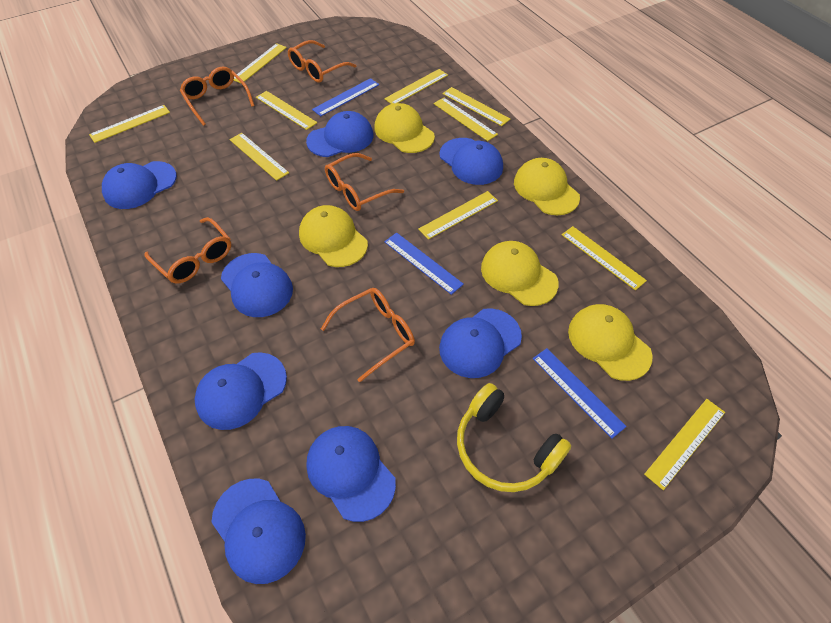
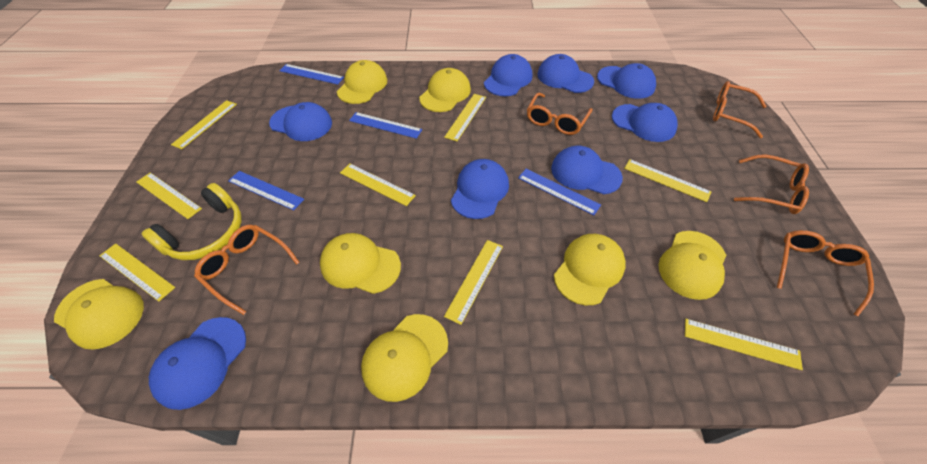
blue ruler: [312,78,379,116] [384,232,464,295] [533,348,627,439] = 3 -> [228,171,304,210] [279,64,344,85] [349,112,422,139] [518,169,601,215] = 4
yellow cap: [299,205,368,267] [374,103,435,153] [481,241,559,306] [514,158,580,215] [568,304,653,381] = 5 -> [54,279,144,350] [320,233,401,294] [337,60,387,104] [361,314,448,402] [419,68,471,112] [554,234,626,305] [658,231,726,300] = 7
yellow ruler: [89,105,170,143] [229,133,289,181] [233,43,287,84] [256,91,317,130] [384,69,448,104] [418,191,498,240] [434,98,498,141] [443,87,510,126] [562,226,647,290] [644,399,725,490] = 10 -> [99,244,175,302] [137,173,202,219] [171,100,237,149] [340,164,416,206] [444,94,486,141] [444,240,503,325] [624,159,711,202] [685,319,803,370] = 8

